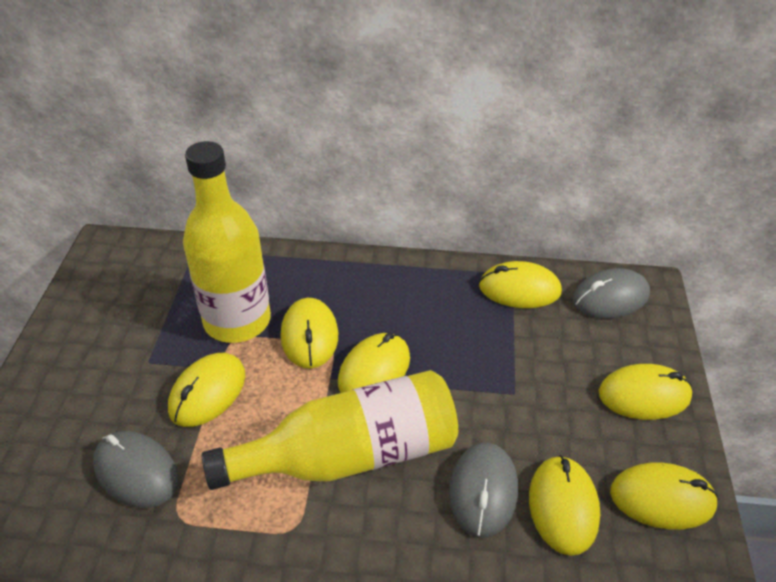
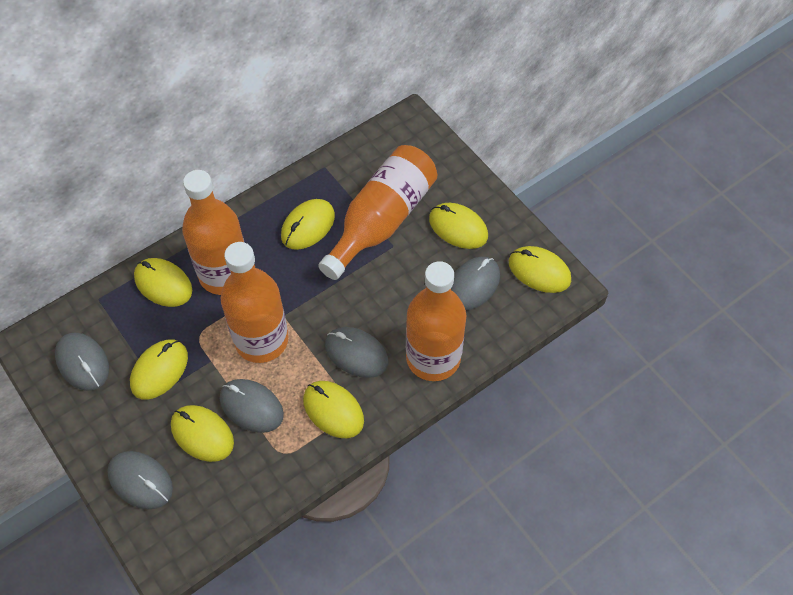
grey mouse: [93,431,178,508] [449,443,518,538] [573,268,650,319] = 3 -> [55,332,109,391] [107,451,173,509] [220,379,284,433] [325,327,389,378] [451,256,500,310] = 5
orange bottle: none = 0 -> [182,170,244,295] [221,242,288,363] [318,145,437,280] [406,261,466,381] = 4
yellow bottle: [183,141,271,343] [202,370,458,490] = 2 -> none = 0

